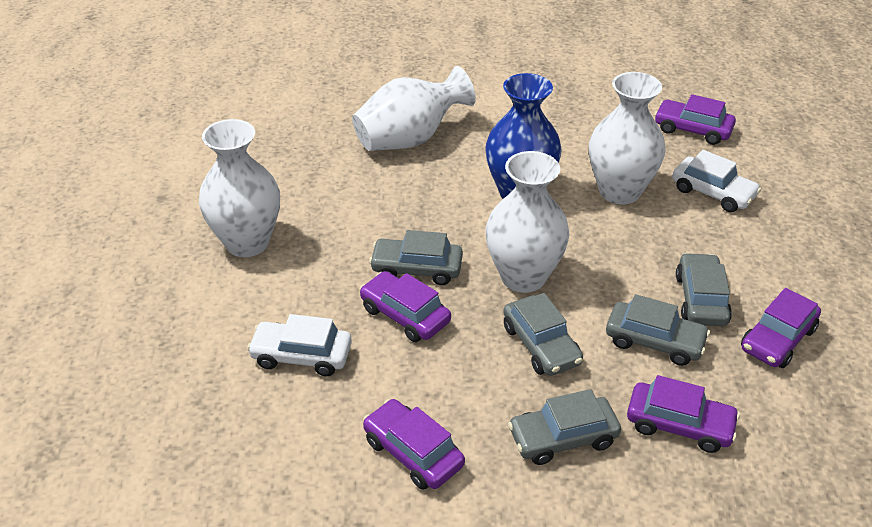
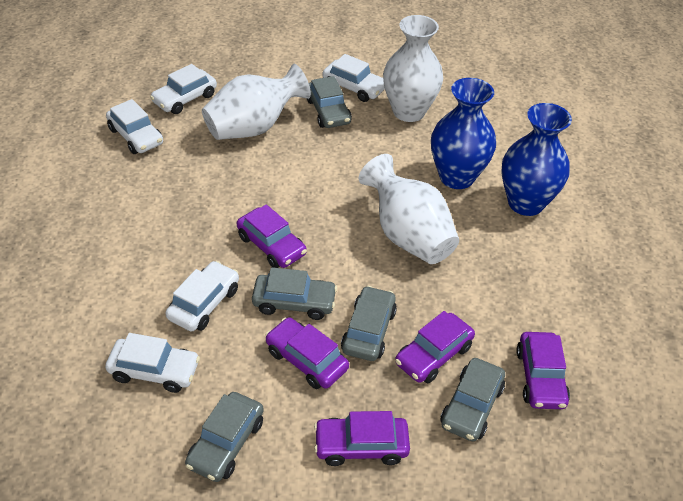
blue vase: [485,73,561,199] = 1 -> [431,78,496,189] [501,103,572,216] = 2
white car: [247,314,352,376] [672,150,761,212] = 2 -> [105,333,200,393] [106,99,163,154] [150,64,217,114] [165,261,239,332] [322,54,385,102] = 5
white vase: [199,119,280,257] [352,66,476,151] [485,151,570,293] [589,72,665,204] = 4 -> [202,64,311,140] [358,154,459,264] [383,15,443,122] = 3

